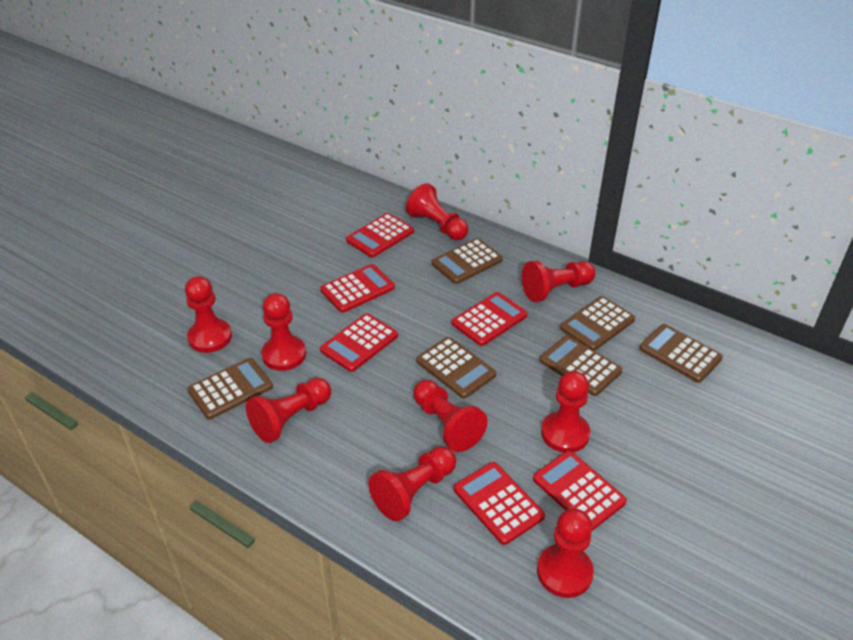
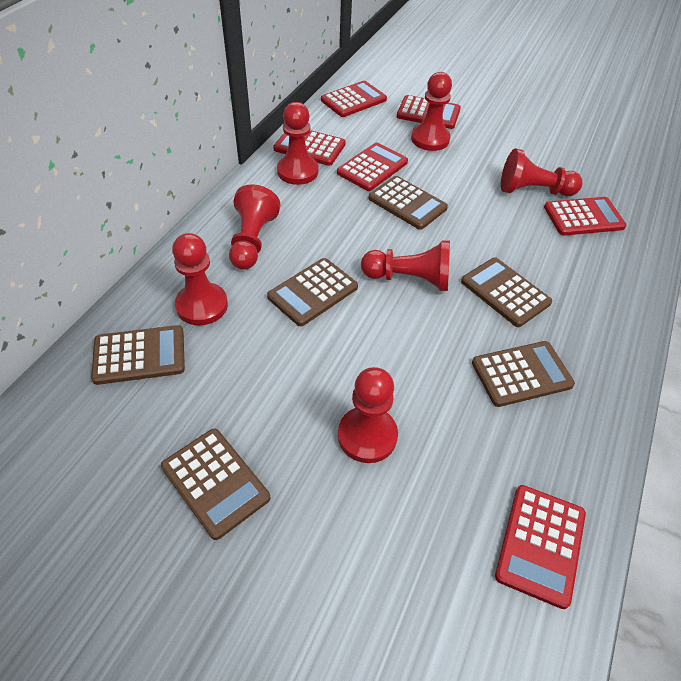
red pawn: [185,276,232,353] [246,378,331,443] [261,293,306,371] [369,446,456,522] [406,183,469,240] [413,380,488,452] [522,261,595,302] [537,508,594,598] [541,371,590,453] = 9 -> [172,233,228,325] [229,184,281,270] [277,102,318,185] [338,367,398,463] [361,241,450,291] [411,72,452,151] [501,148,583,196] = 7

